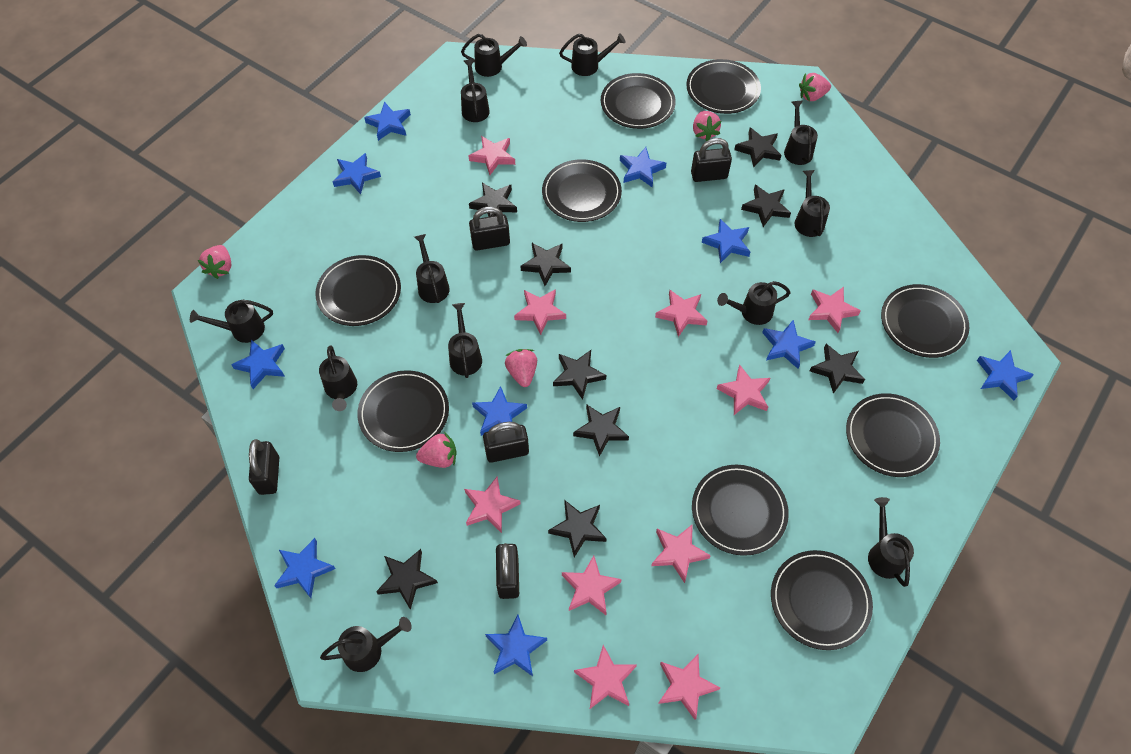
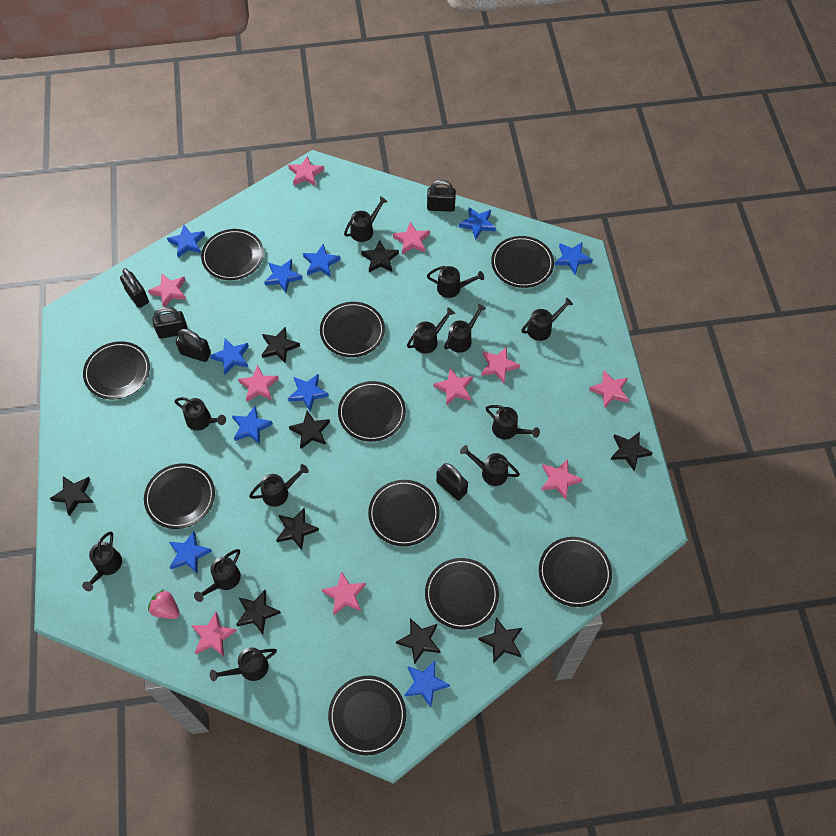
black plate: [315,255,401,326] [358,370,449,452] [542,159,622,222] [601,73,676,129] [686,59,761,114] [692,465,789,556] [771,550,873,650] [846,393,940,477] [881,284,969,358] = 9 -> [83,341,150,399] [144,463,215,529] [201,229,264,280] [320,302,385,357] [328,676,406,755] [338,381,406,442] [368,480,440,546] [425,558,499,630] [491,236,554,288] [539,537,612,607] = 10
pink strawberry: [198,245,231,279] [416,432,456,468] [505,349,537,387] [693,111,721,141] [799,73,831,101] = 5 -> [148,589,180,619] = 1

